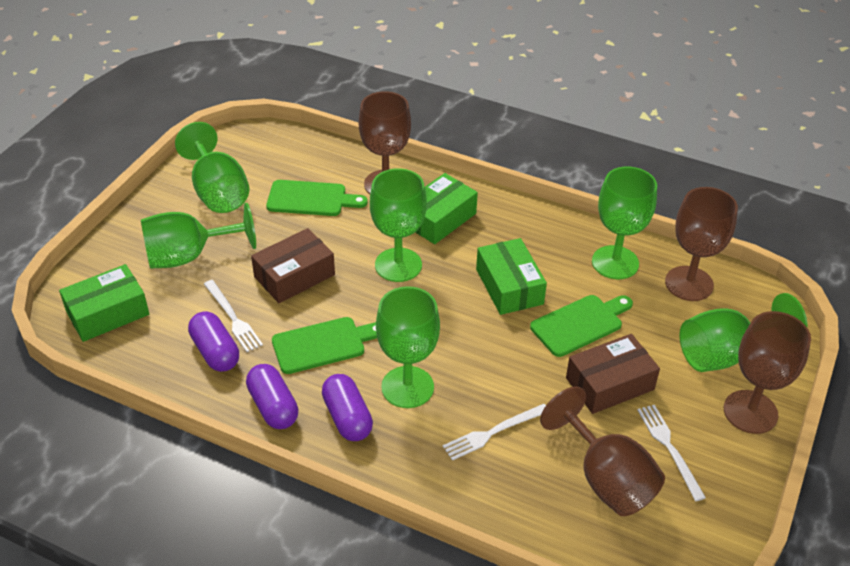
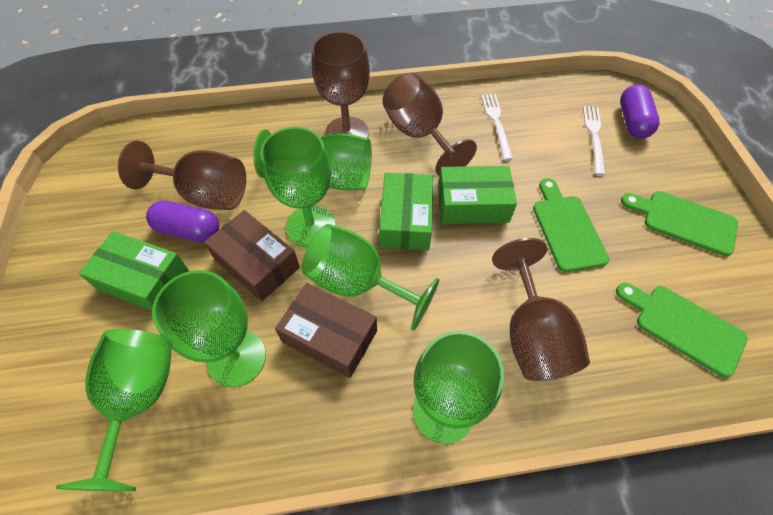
purple capsule: [188,311,239,372] [246,364,298,429] [322,374,373,441] = 3 -> [146,200,219,243] [620,84,659,139] = 2
white fork: [204,280,263,352] [443,404,546,461] [637,405,706,501] = 3 -> [481,94,513,161] [583,106,605,175] = 2

